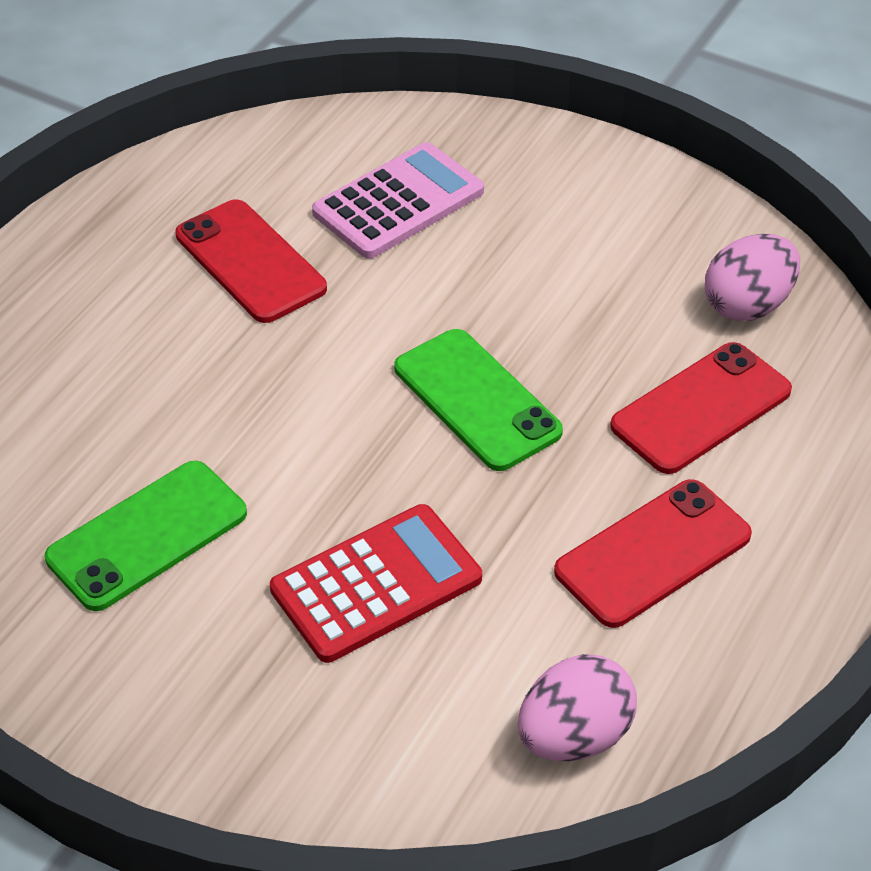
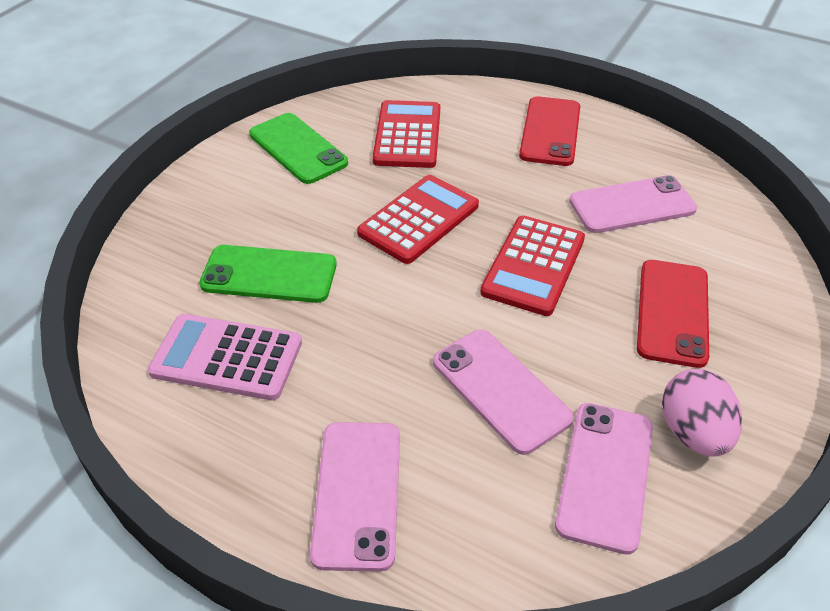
pink egg: [518,654,637,762] [705,234,800,321] = 2 -> [662,369,742,457] = 1
pink phone: none = 0 -> [310,422,400,572] [433,329,574,455] [555,403,653,555] [569,175,697,233] = 4
red calculator: [270,504,482,663] = 1 -> [357,175,479,264] [373,100,440,168] [480,216,585,316] = 3
red phone: [175,199,327,323] [554,479,752,628] [610,342,792,474] = 3 -> [519,96,580,166] [637,260,709,368] = 2

